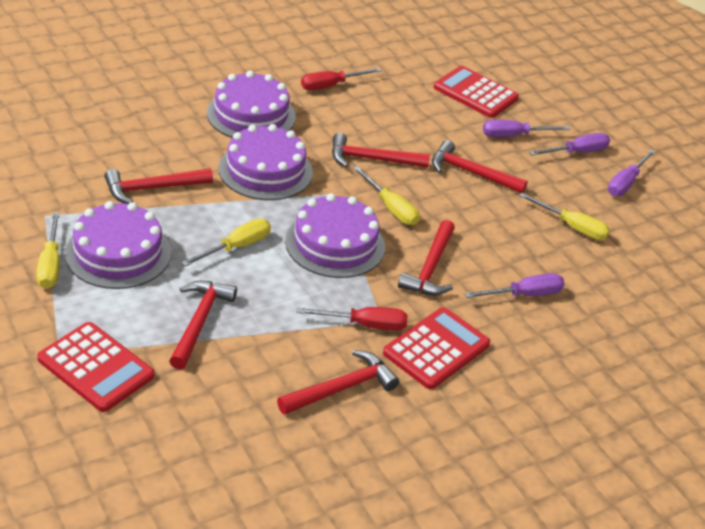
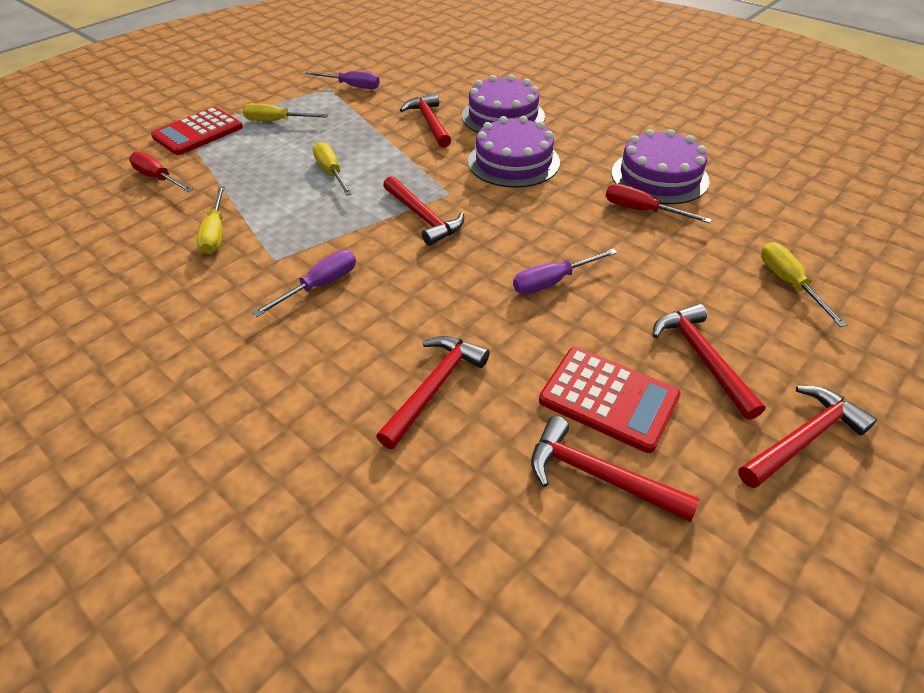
purple cake: [65,201,171,289] [207,71,296,138] [219,124,313,200] [285,193,385,278] = 4 -> [462,74,545,133] [468,116,560,188] [611,129,710,204] = 3
purple screwdriver: [464,273,565,298] [483,120,570,137] [529,133,610,156] [608,150,655,196] = 4 -> [252,250,356,317] [305,71,380,89] [513,248,618,294] = 3
red calculator: [37,322,155,412] [383,307,490,389] [434,66,519,118] = 3 -> [151,107,243,155] [539,347,681,453] = 2

